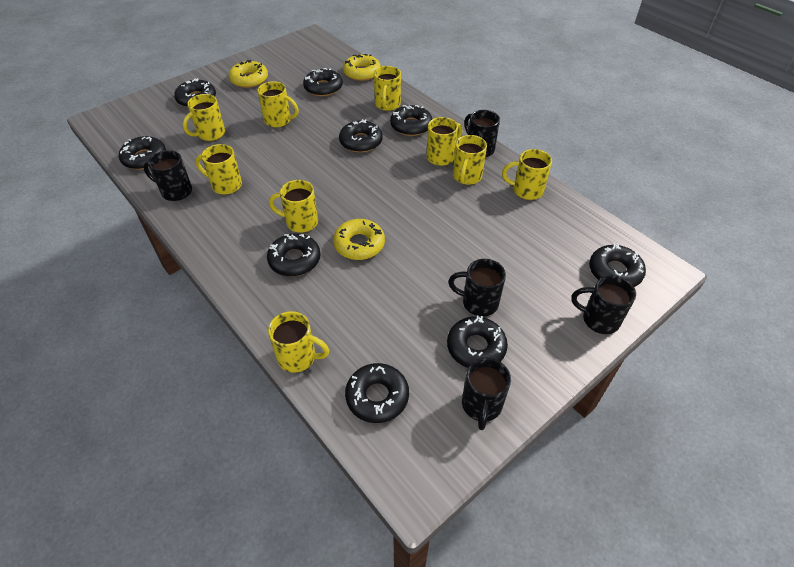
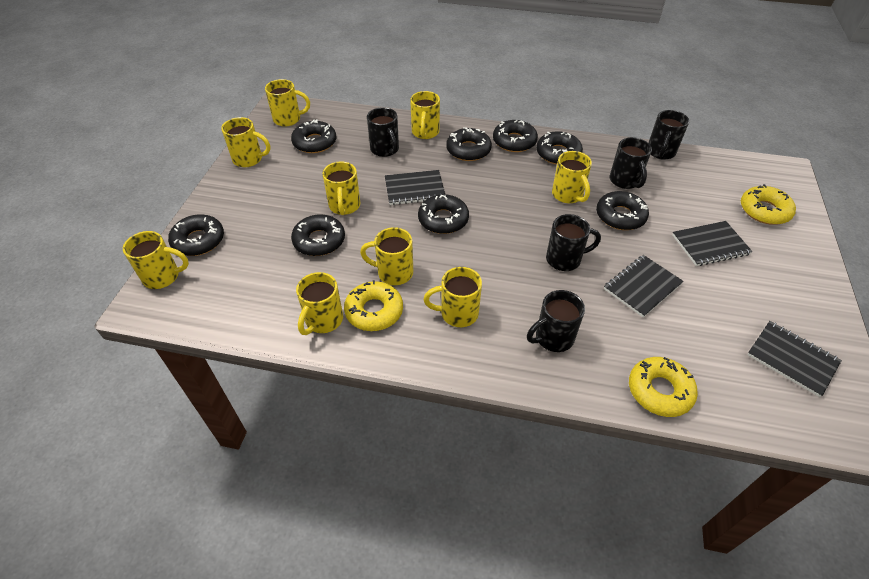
black donut: [119,136,166,170] [174,78,216,108] [267,234,321,276] [303,68,343,96] [339,119,383,152] [345,363,409,423] [390,105,432,136] [447,316,508,368] [589,243,646,287] = 9 -> [168,214,224,256] [291,119,336,153] [291,214,345,256] [418,194,469,234] [446,127,492,161] [493,120,538,152] [536,131,583,165] [596,191,649,230] = 8
black notebook: none = 0 -> [385,170,445,205] [604,255,684,317] [672,221,753,266] [747,321,842,397] = 4

